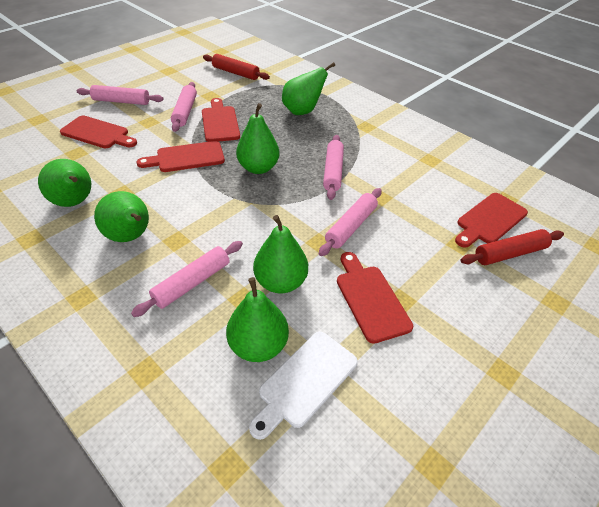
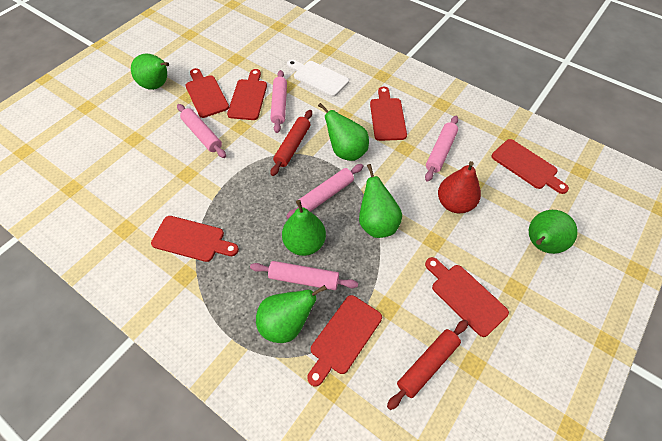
red cutting board: [60,115,137,148] [137,141,225,172] [202,98,240,142] [337,252,413,344] [455,193,528,248] = 5 -> [151,216,239,262] [185,68,229,118] [227,69,267,120] [307,295,382,386] [370,87,407,141] [425,257,509,337] [492,139,569,194] = 7
red pear: none = 0 -> [438,161,481,213] = 1

